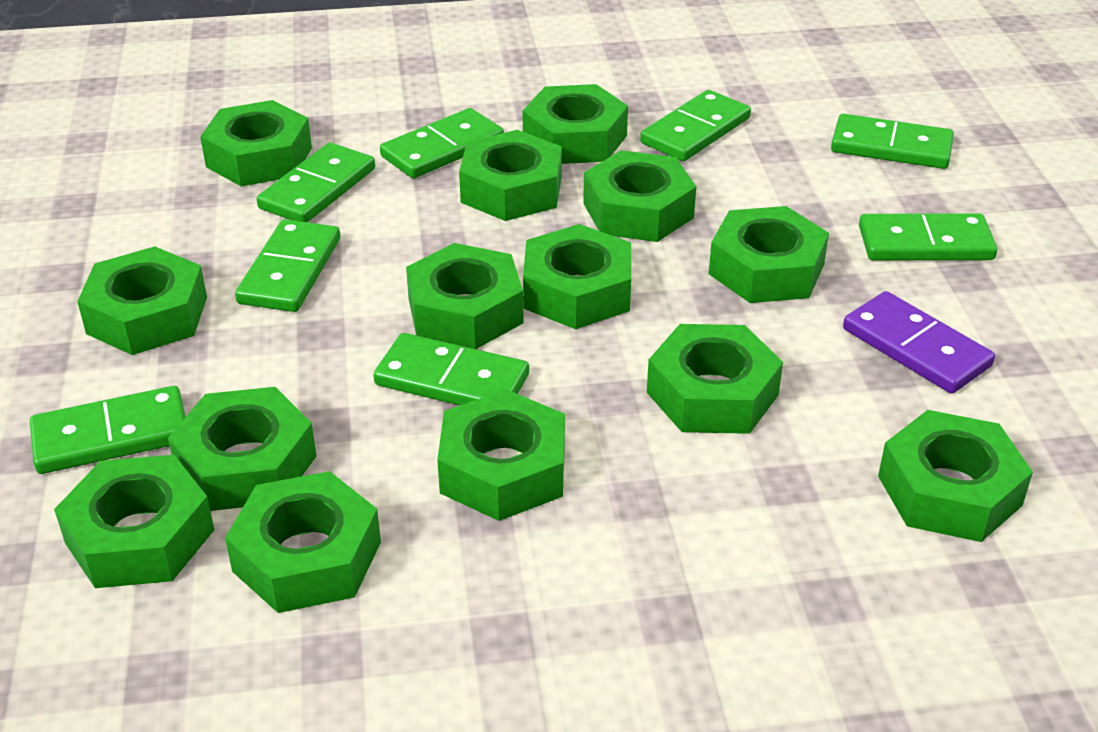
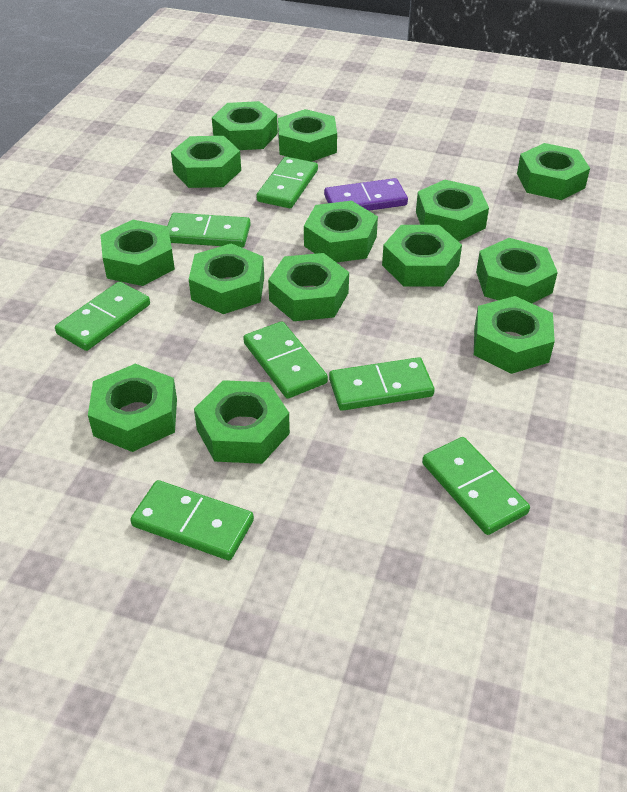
green domino: [30,386,186,474] [235,219,340,312] [257,143,375,222] [373,333,529,405] [380,108,504,178] [640,90,751,161] [831,114,954,169] [859,213,997,260] = 8 -> [55,281,150,351] [130,480,254,560] [167,213,251,248] [243,321,328,399] [256,157,318,208] [329,357,435,411] [422,437,530,535] = 7

